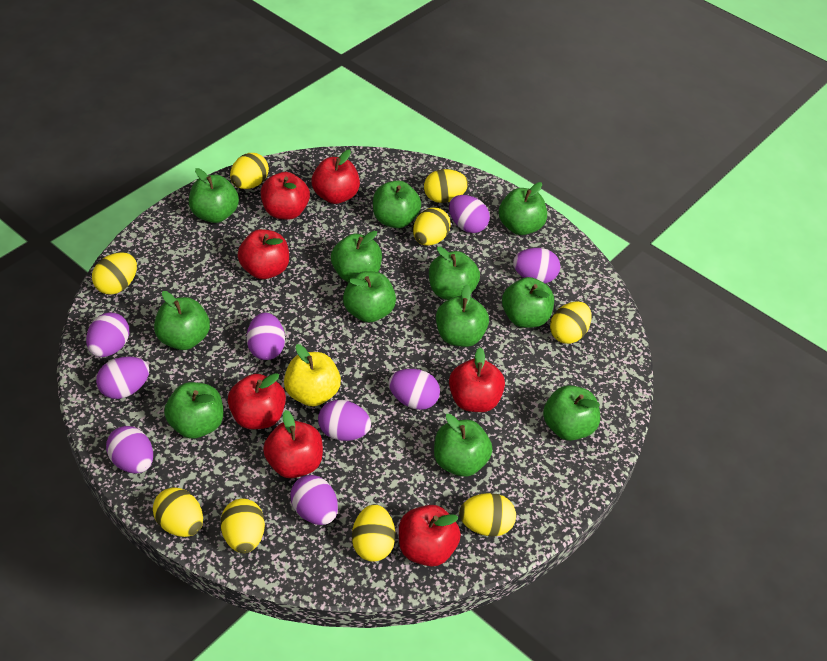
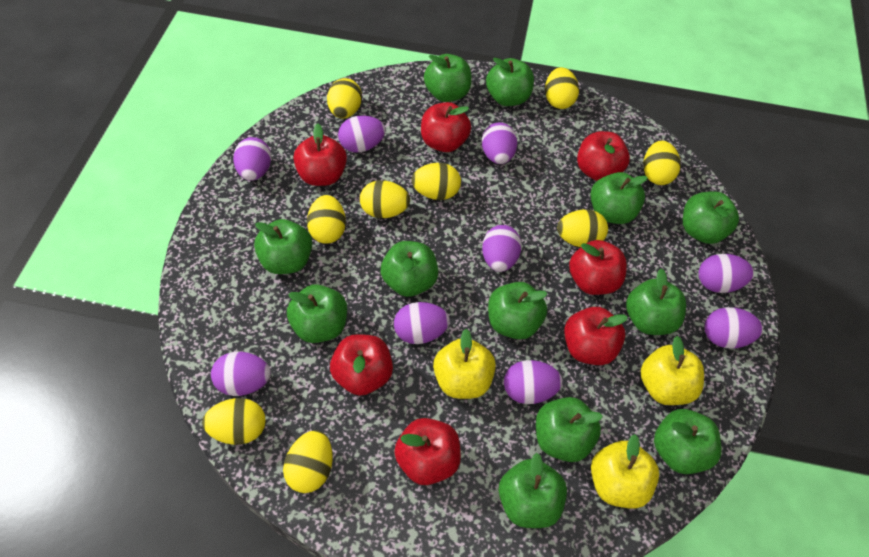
yellow apple: [284,344,341,407] = 1 -> [433,329,496,399] [591,434,659,509] [641,336,704,405] = 3

